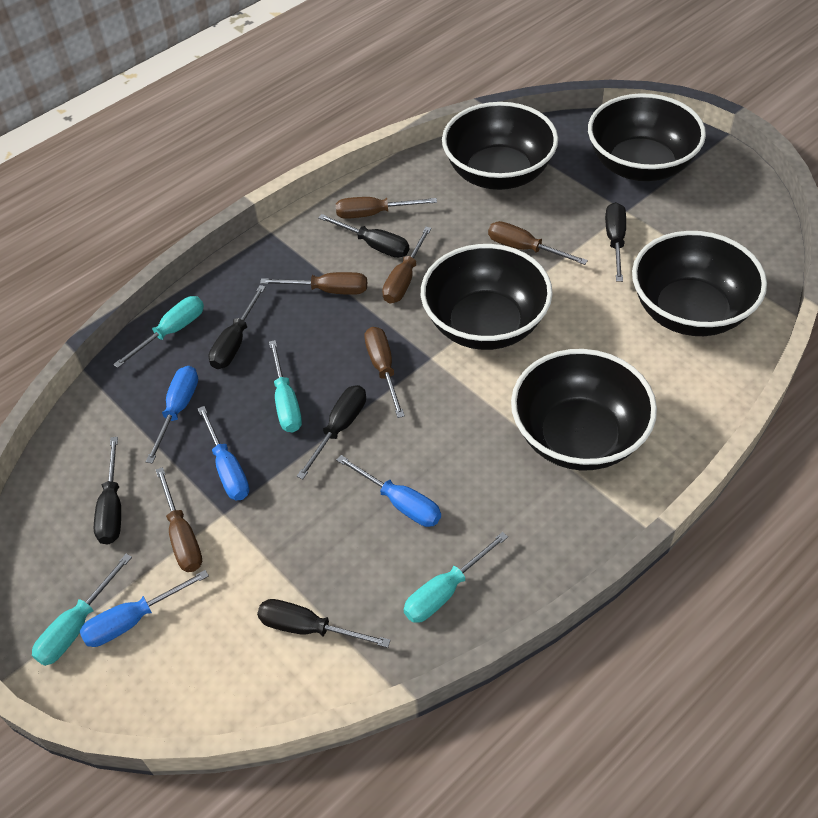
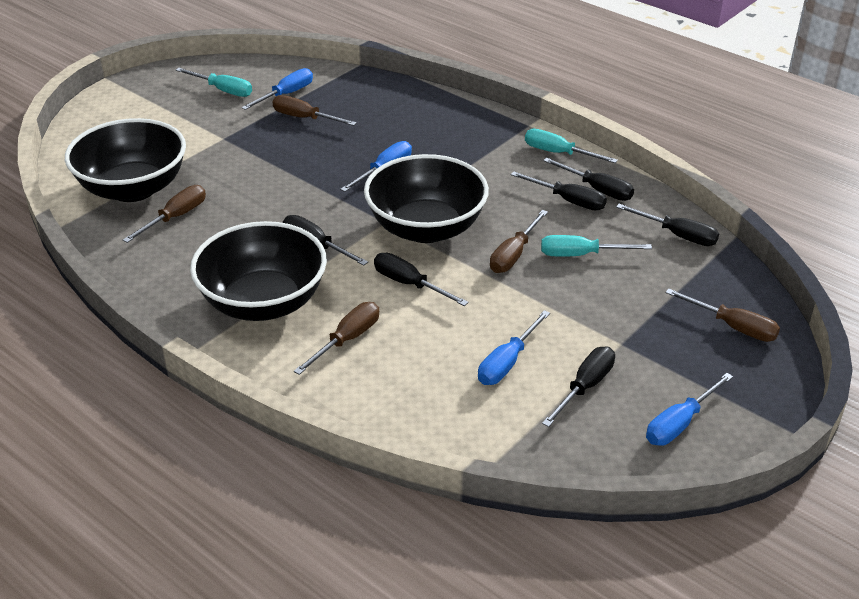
black bowl: [421,244,553,350] [442,102,558,190] [511,349,657,471] [588,93,706,181] [632,231,767,336] = 5 -> [65,118,186,202] [190,221,327,321] [364,154,489,243] = 3
brown screwdriver: [156,467,202,572] [260,272,367,295] [336,197,437,219] [364,327,405,418] [382,227,432,303] [488,221,588,265] = 6 -> [123,185,206,243] [273,95,357,126] [294,302,379,375] [490,210,548,273] [665,289,780,342] = 5
turquoise screwdriver: [32,554,132,666] [113,296,204,368] [269,340,302,432] [404,532,508,623] = 4 -> [175,68,252,97] [525,129,618,163] [541,235,652,257] = 3

